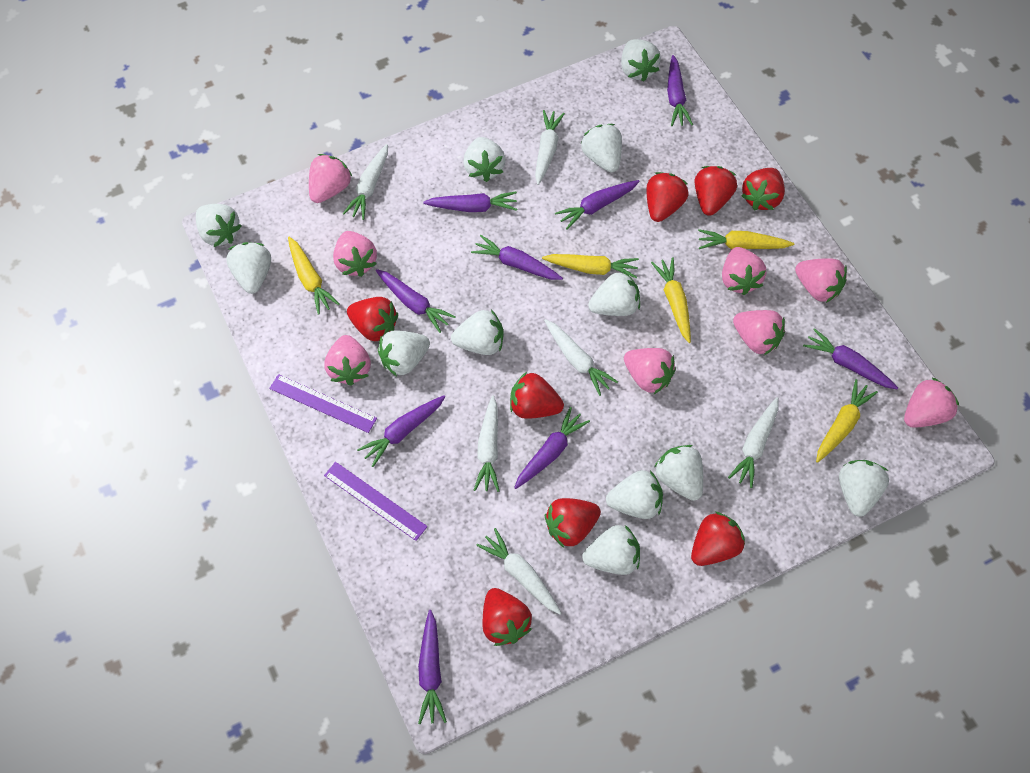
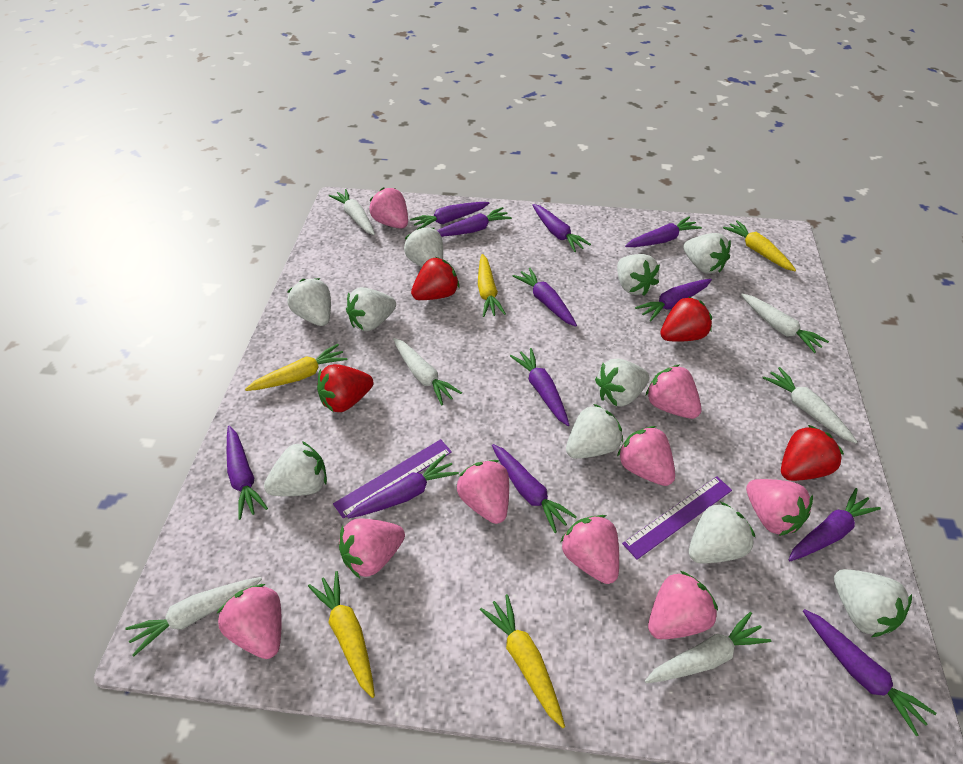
pink strawberry: [309,154,352,203] [324,335,371,386] [333,231,377,277] [624,348,676,394] [722,247,766,295] [733,310,785,355] [795,259,847,303] [904,377,959,428] = 8 -> [217,584,282,659] [339,518,405,578] [369,187,408,229] [457,460,509,524] [560,515,619,584] [617,426,675,486] [646,365,701,419] [648,571,718,639] [746,479,813,536] = 9
purple carrot: [357,395,445,467] [376,269,456,333] [418,610,447,724] [423,192,517,212] [471,235,563,280] [514,407,590,489] [555,180,640,229] [667,55,693,126] [803,328,898,389] = 9 -> [227,425,268,520] [347,454,459,518] [410,202,489,228] [437,207,512,237] [492,444,577,533] [510,348,569,426] [513,268,577,327] [532,204,591,252] [625,217,702,247] [635,279,712,321] [788,488,881,561] [803,609,936,736] = 12
red strawberry: [347,297,398,341] [483,588,532,646] [510,372,564,419] [545,498,601,548] [646,172,689,222] [691,512,745,566] [695,166,737,216] [741,168,785,210] = 8 -> [317,364,373,412] [411,257,459,300] [660,296,712,342] [781,425,844,481] = 4
white strawberry: [196,204,242,247] [226,242,271,294] [378,330,430,376] [451,310,504,355] [463,137,506,182] [581,124,622,172] [582,525,640,575] [588,271,640,316] [606,470,663,519] [621,39,661,82] [654,445,703,501] [839,460,889,517] = 12 -> [264,441,327,496] [287,278,331,326] [346,287,396,331] [404,227,443,267] [566,404,623,459] [595,359,649,406] [617,254,660,296] [683,233,731,274] [689,502,755,563] [834,569,912,637] = 10

